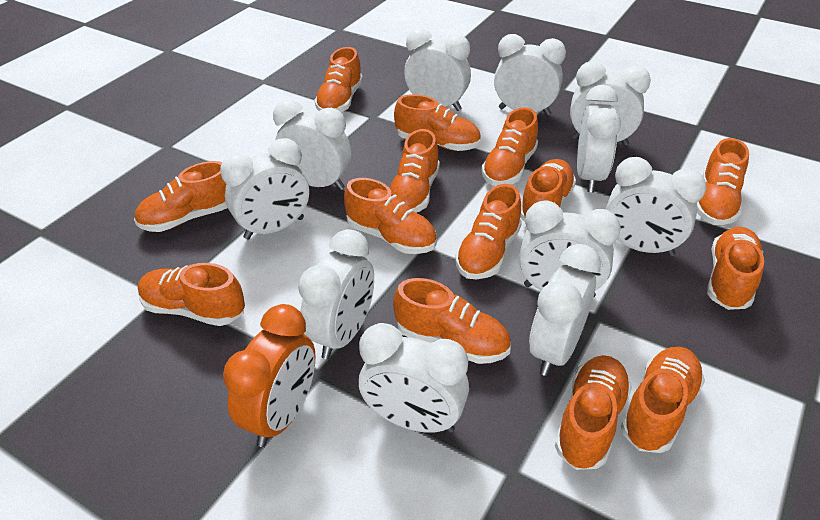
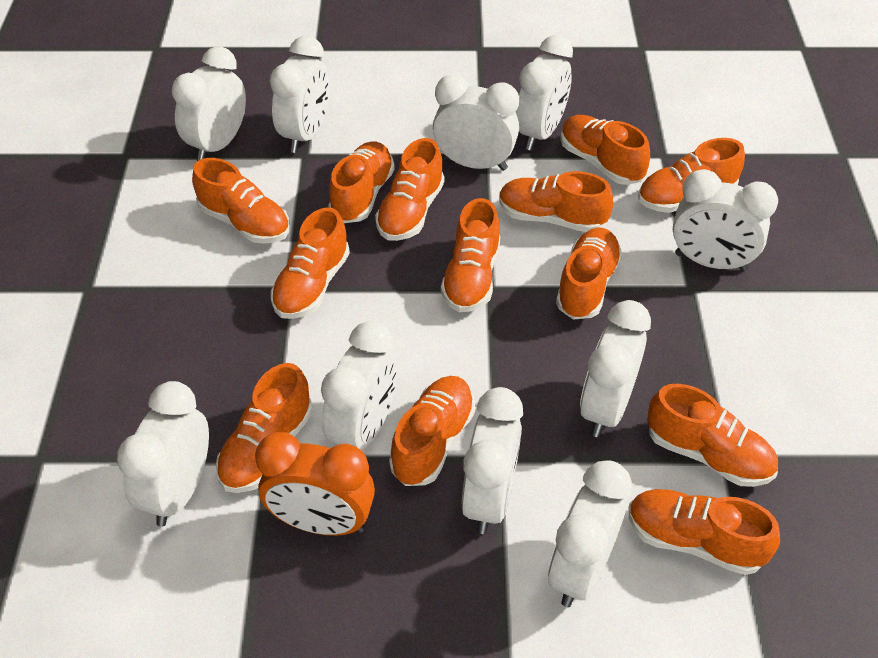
orange shoe: [134,161,228,232] [138,263,245,326] [315,47,363,112] [344,178,437,254] [390,129,440,213] [393,278,511,364] [394,94,481,151] [455,184,522,279] [482,107,538,186] [520,159,576,221] [555,355,632,470] [621,347,705,453] [697,138,749,225] [707,227,764,310] = 14 -> [192,158,290,244] [216,363,313,493] [271,207,350,319] [328,141,395,223] [375,138,445,241] [389,376,475,486] [441,198,501,312] [499,171,613,232] [556,227,623,320] [561,115,650,185] [629,489,780,575] [638,138,745,213] [647,384,778,487] = 13
white clock: [220,138,309,240] [273,100,351,190] [298,229,374,359] [359,323,469,433] [404,28,471,111] [494,34,566,116] [519,200,621,298] [529,244,601,376] [570,61,651,146] [577,84,621,192] [606,157,706,257] = 11 -> [117,381,209,527] [172,46,246,161] [270,36,329,153] [321,321,397,450] [433,74,519,171] [462,387,523,534] [516,35,573,151] [548,460,632,607] [580,300,651,437] [673,169,778,272] = 10

